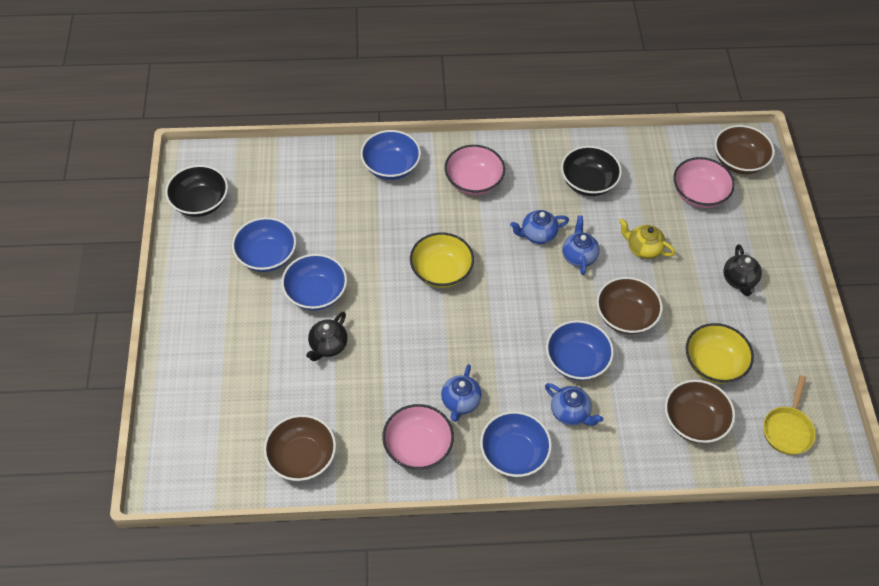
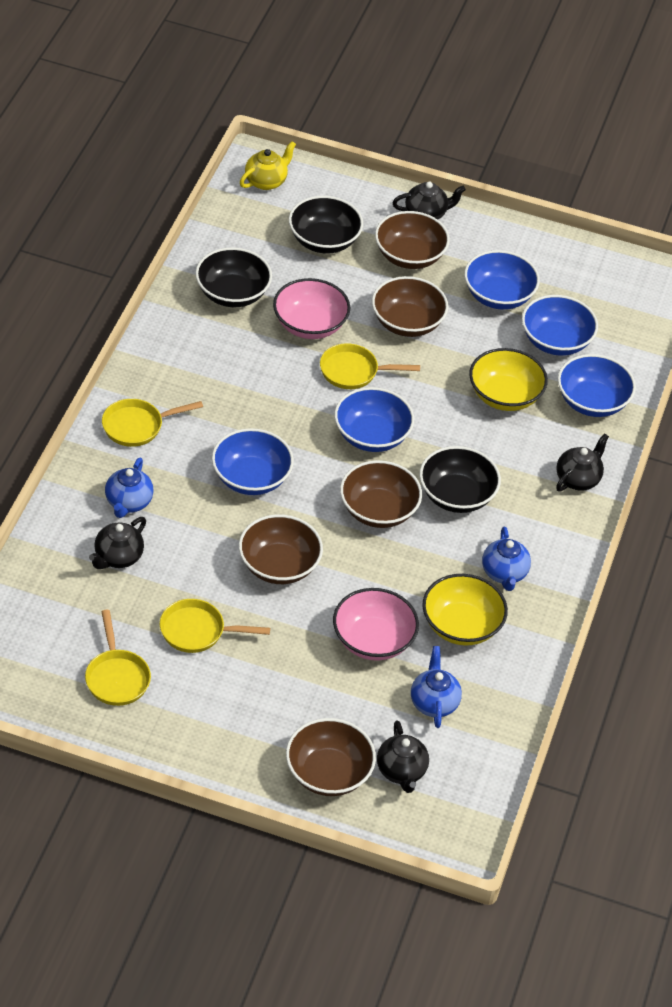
black bowl: [165,165,228,217] [561,146,622,196] = 2 -> [195,247,272,307] [289,196,363,253] [419,446,501,513] = 3
black teapot: [306,312,348,361] [723,244,762,296] = 2 -> [89,517,146,569] [377,720,429,793] [392,181,466,220] [556,433,609,492] = 4
blue teapot: [441,364,482,422] [510,210,569,244] [545,383,603,426] [562,216,599,275] = 4 -> [105,458,154,518] [411,646,462,728] [482,526,531,591] = 3
brown bowl: [264,415,336,481] [596,277,663,334] [665,379,735,443] [714,125,775,174] = 4 -> [239,514,323,584] [286,718,376,796] [340,460,422,528] [372,276,448,337] [375,211,450,269] = 5
pink bowl: [382,404,454,470] [444,145,505,195] [673,157,735,208] = 3 -> [273,278,350,339] [333,588,419,661] = 2
yellow pan: [763,375,816,455] = 1 -> [85,610,151,706] [102,399,203,447] [160,599,270,653] [320,343,420,389] = 4

